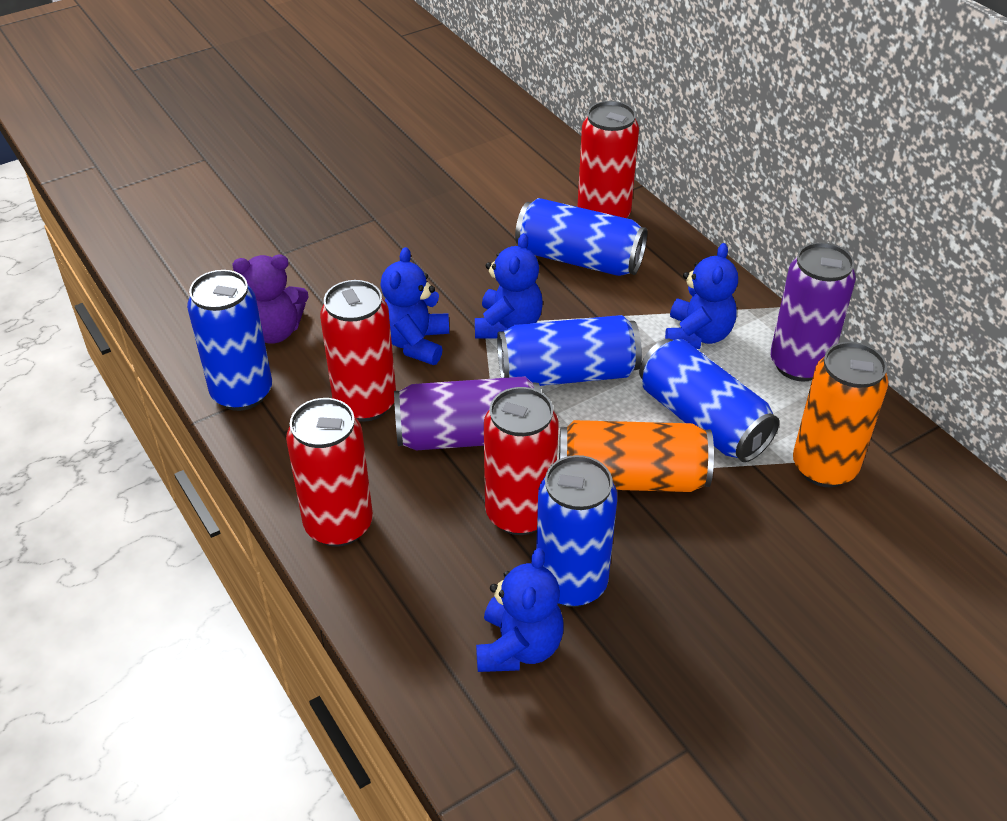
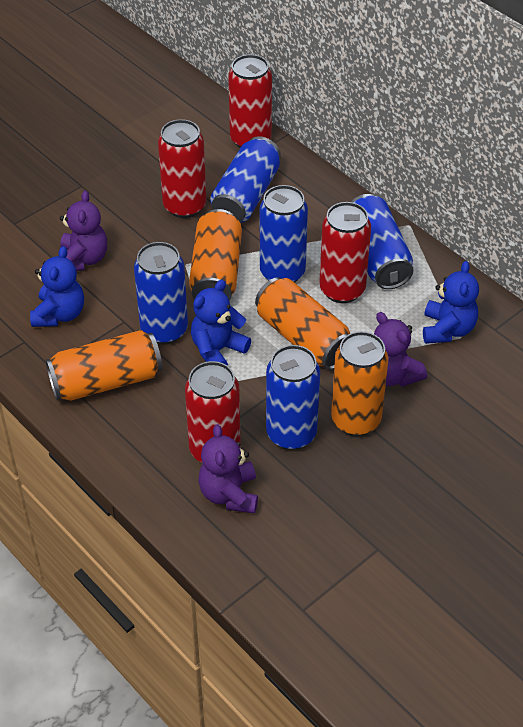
blue teddy bear: [380,247,449,365] [475,233,543,339] [476,548,564,672] [665,243,738,349] = 4 -> [30,246,84,327] [191,280,251,366] [423,261,479,344] = 3
orange can: [559,420,714,492] [793,342,888,487] = 2 -> [46,330,162,401] [189,209,242,301] [255,277,350,370] [331,331,388,436] = 4
purple can: [394,376,541,451] [770,242,856,381] = 2 -> none = 0
purple teddy bear: [232,255,308,344] = 1 -> [60,191,107,271] [198,424,258,514] [374,312,427,387] = 3

